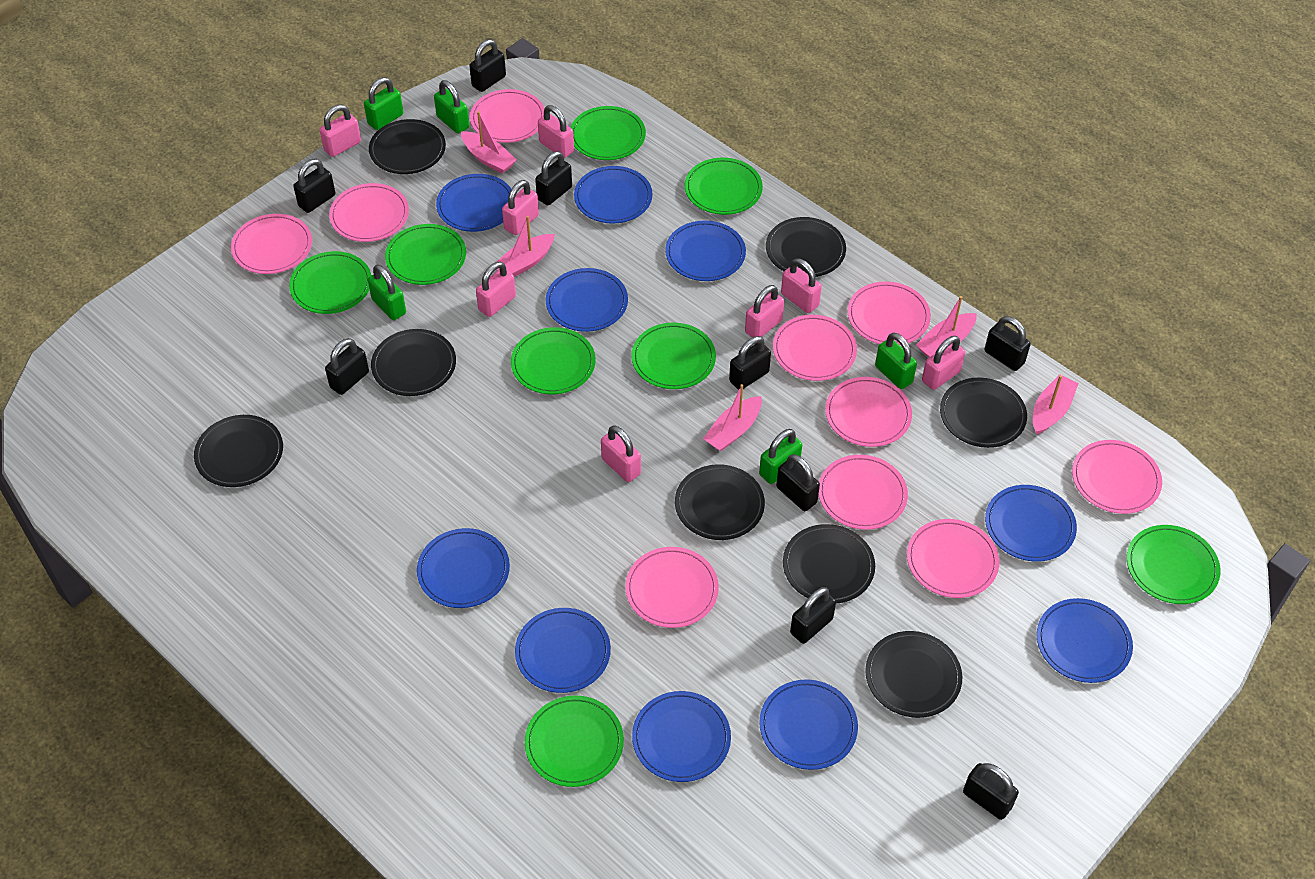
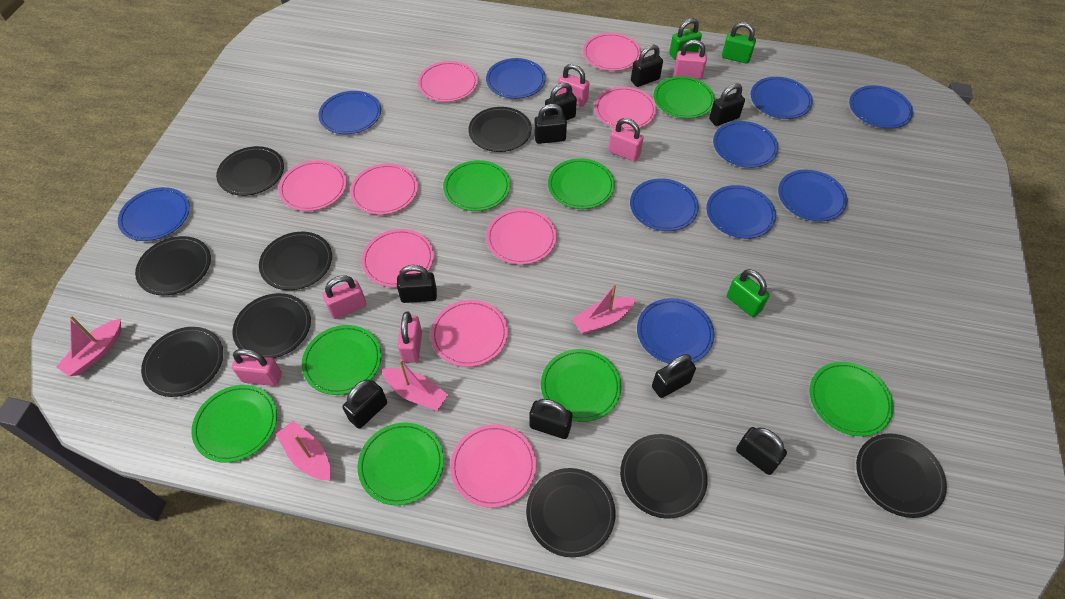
black plate: [194,415,283,487] [369,119,446,174] [371,329,456,396] [675,464,765,540] [766,217,846,277] [783,524,875,604] [865,631,962,718] [940,378,1027,448] = 8 -> [135,236,211,296] [141,327,223,397] [216,146,284,196] [233,293,311,358] [259,232,332,290] [468,107,532,152] [526,468,616,557] [620,434,708,519] [856,433,947,518] = 9
green padlock: [364,77,403,130] [368,265,406,320] [434,80,469,134] [759,429,802,484] [875,333,917,389] = 5 -> [669,18,702,60] [722,22,756,64] [727,269,770,317] = 3
pink boat: [461,111,517,174] [497,216,555,277] [703,384,762,451] [916,296,977,358] [1033,374,1079,435] = 5 -> [57,315,121,376] [276,421,331,481] [382,359,448,411] [572,284,636,334] = 4
pink padlock: [320,105,361,157] [476,261,516,317] [502,180,539,235] [538,105,574,158] [601,425,641,482] [745,285,784,337] [781,258,822,313] [922,336,965,390] = 8 -> [232,349,282,386] [323,275,366,319] [398,312,422,363] [558,64,589,107] [608,118,643,162] [674,40,707,79] = 6
pink plate: [231,214,312,274] [329,183,409,242] [470,89,544,143] [625,547,719,628] [773,315,857,381] [818,455,908,530] [825,377,912,447] [848,282,931,345] [907,519,999,598] [1072,440,1162,514] = 10 -> [278,160,347,211] [350,164,418,215] [361,229,434,287] [418,61,478,102] [431,300,508,367] [450,424,536,508] [486,209,557,265] [583,33,641,71] [594,87,656,130] = 9

